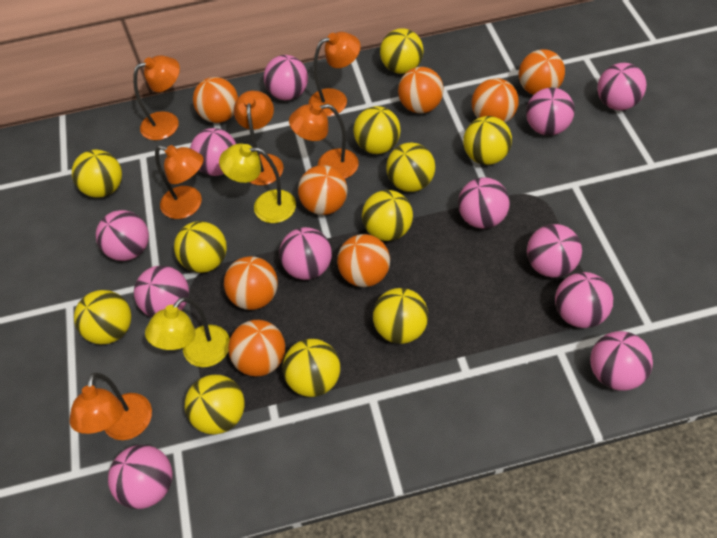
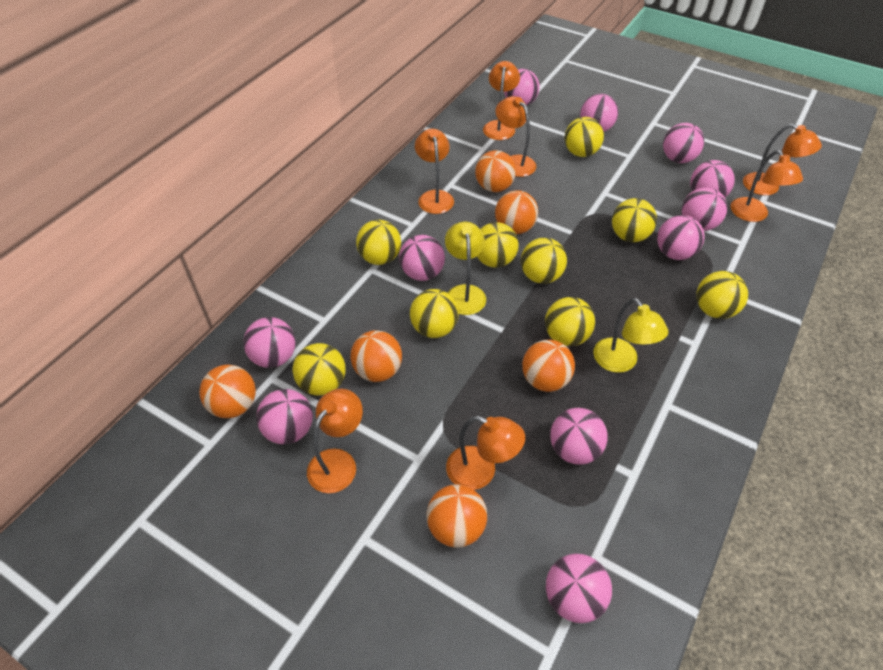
orange ball: [193,77,238,123] [224,256,278,310] [228,320,285,376] [298,165,348,215] [337,234,390,287] [398,67,444,113] [472,78,519,123] [519,49,565,95] = 8 -> [199,364,256,418] [350,330,402,382] [426,484,487,548] [475,150,516,192] [495,190,538,234] [522,340,575,392] = 6
orange lamp: [70,373,152,440] [133,55,180,140] [155,145,203,219] [234,91,283,185] [289,103,359,179] [309,32,361,116] = 6 -> [307,389,363,493] [415,129,454,214] [446,416,525,490] [483,61,520,140] [496,96,536,177] [731,150,803,222] [743,124,822,195] = 7
pink ball: [96,210,149,261] [108,445,172,509] [134,266,189,317] [190,128,236,176] [264,55,308,100] [279,227,332,280] [458,177,510,229] [526,88,575,136] [527,224,582,277] [555,272,613,328] [590,331,653,391] [597,63,646,110] = 12 -> [243,317,295,368] [256,389,313,444] [399,235,445,281] [504,69,540,106] [546,554,612,623] [550,408,608,465] [580,94,618,132] [657,215,705,260] [663,123,704,163] [681,187,727,231] [690,160,735,197] = 11
yellow ball: [72,150,122,198] [74,290,131,344] [174,221,227,273] [185,375,245,435] [283,339,340,397] [353,106,401,154] [362,190,413,241] [373,288,428,344] [380,28,424,74] [386,143,435,192] [463,116,512,165] = 11 -> [293,343,346,396] [356,220,401,265] [410,289,459,338] [477,222,519,268] [521,238,567,284] [545,297,595,347] [565,117,604,157] [612,198,657,242] [697,271,748,319] = 9

